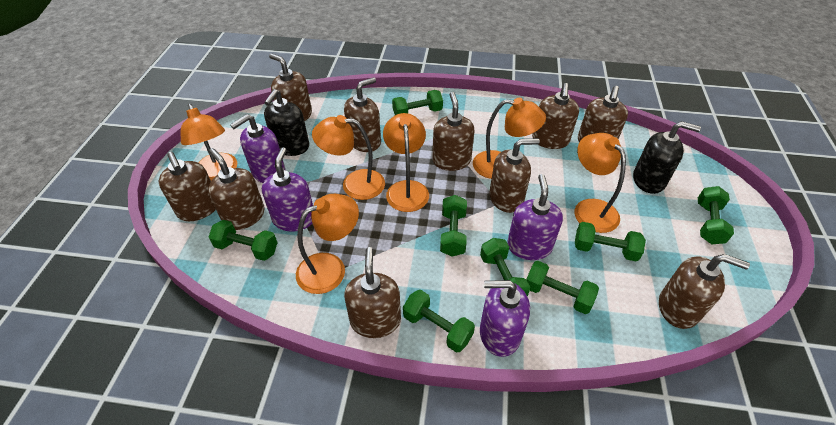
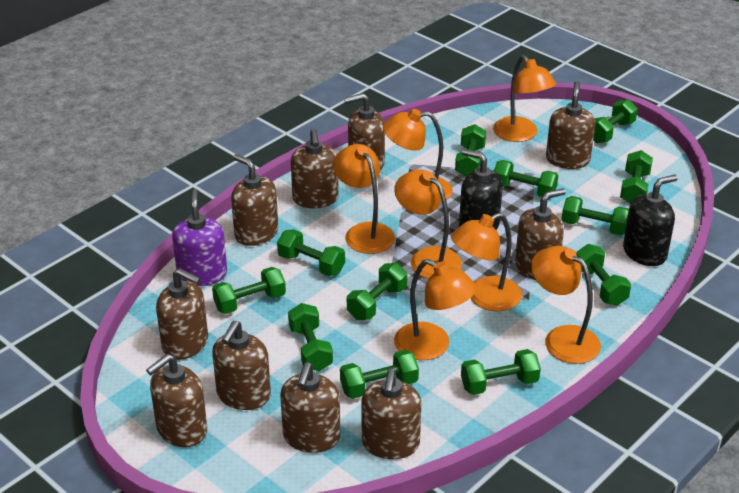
green dumbbell: [209,220,278,261] [392,90,443,115] [403,290,475,353] [440,195,467,257] [480,238,530,297] [526,261,599,314] [575,222,646,261] [698,186,734,244] = 8 -> [212,267,286,314] [277,229,345,276] [288,303,333,371] [340,350,419,399] [347,263,407,320] [455,124,486,177] [461,349,541,395] [494,160,558,197] [561,196,629,235] [576,244,631,306] [593,99,638,143] [620,150,653,204] = 12
orange lamp: [181,103,237,181] [296,194,359,294] [312,115,385,200] [383,113,429,212] [473,98,546,179] [575,133,626,233] = 6 -> [333,144,395,254] [383,109,453,203] [394,170,462,279] [394,259,477,360] [451,213,522,312] [493,55,556,142] [531,246,601,364] = 7
purple soap dispenser: [230,114,285,183] [262,147,313,232] [480,280,530,357] [507,174,563,260] = 4 -> [172,189,227,286] = 1

